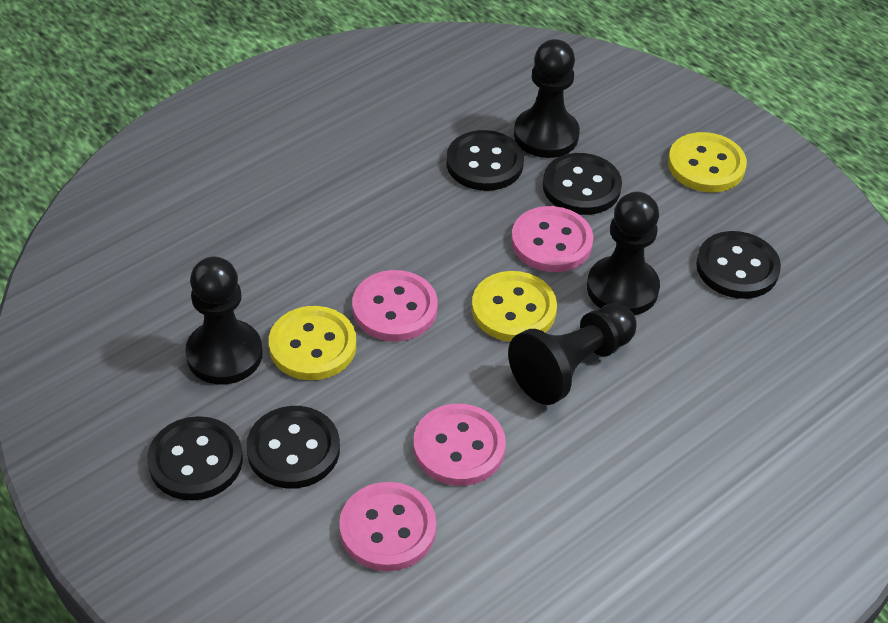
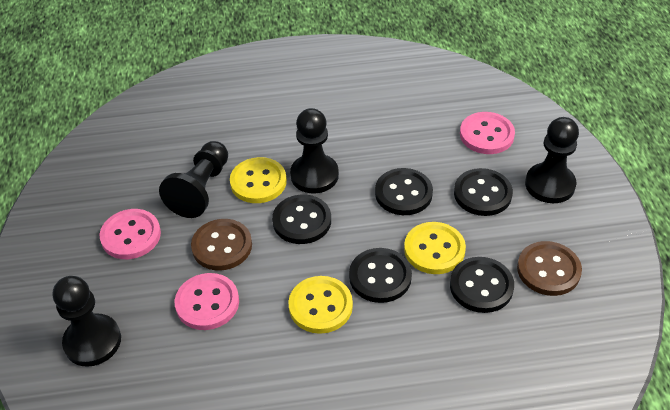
brown button: none = 0 -> [191,219,252,270] [517,241,582,296] = 2
pink button: [339,482,436,571] [352,270,438,341] [413,404,506,486] [511,206,593,272] = 4 -> [100,209,161,259] [175,273,239,330] [460,112,515,154] = 3

